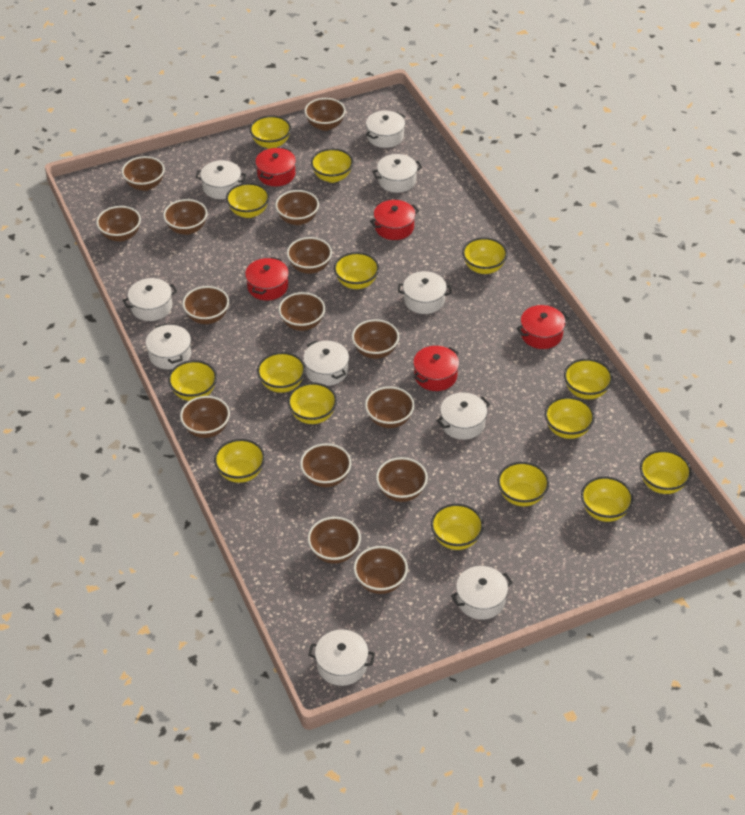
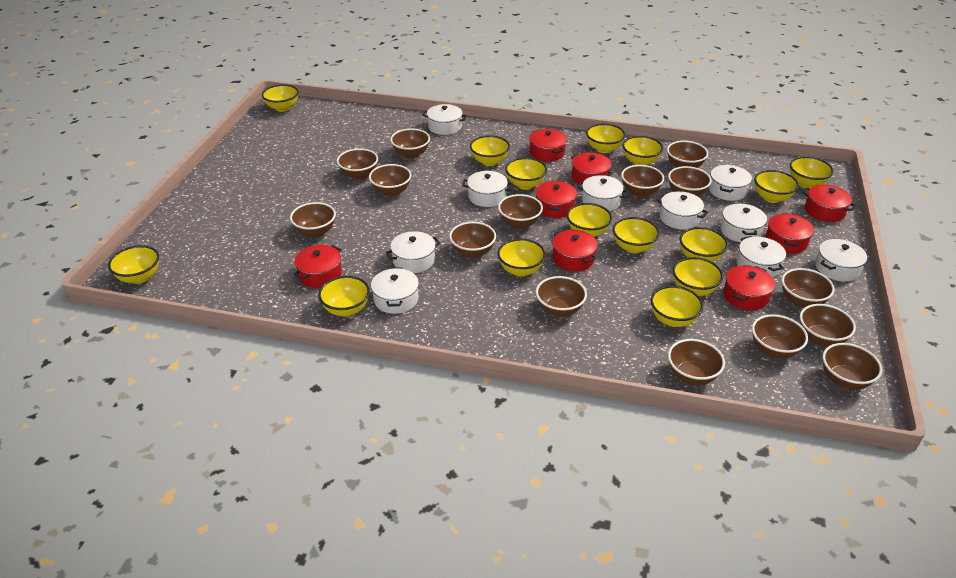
red pot: [245,257,289,300] [255,147,296,186] [370,200,419,240] [413,346,459,391] [516,305,569,349] = 5 -> [294,245,342,288] [529,129,567,162] [535,180,577,218] [552,230,597,271] [571,152,612,185] [723,265,775,310] [765,213,814,254] [802,185,856,222] = 8

